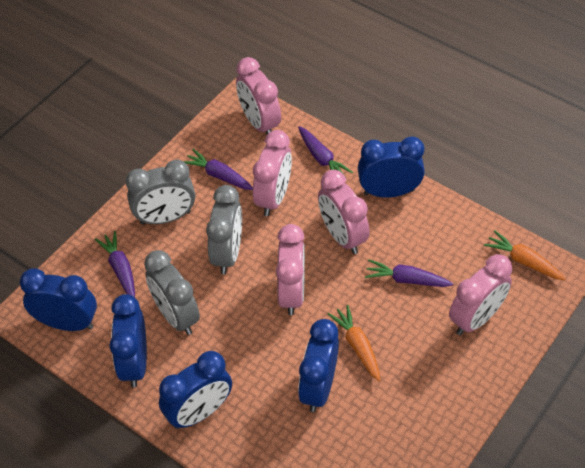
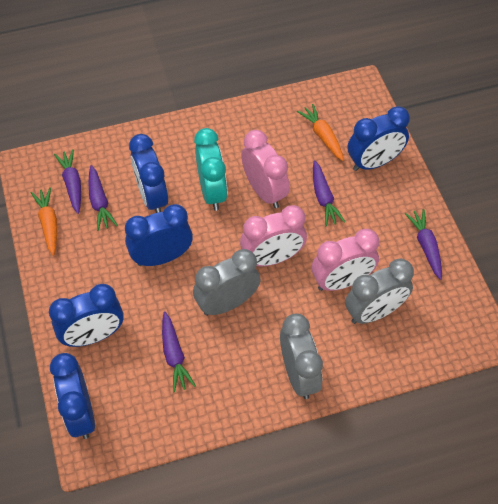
pink clock: [236,57,281,134] [253,130,292,216] [276,224,305,315] [318,170,370,254] [449,254,512,335] = 5 -> [240,205,307,266] [241,130,290,208] [312,229,379,291] = 3
purple carrot: [95,231,135,297] [183,149,253,190] [298,126,353,176] [365,259,453,287] = 4 -> [54,149,81,214] [88,165,118,231] [162,311,196,393] [313,160,345,226] [404,209,442,280] = 5
turquoise clock: none = 0 -> [194,128,227,211] = 1

